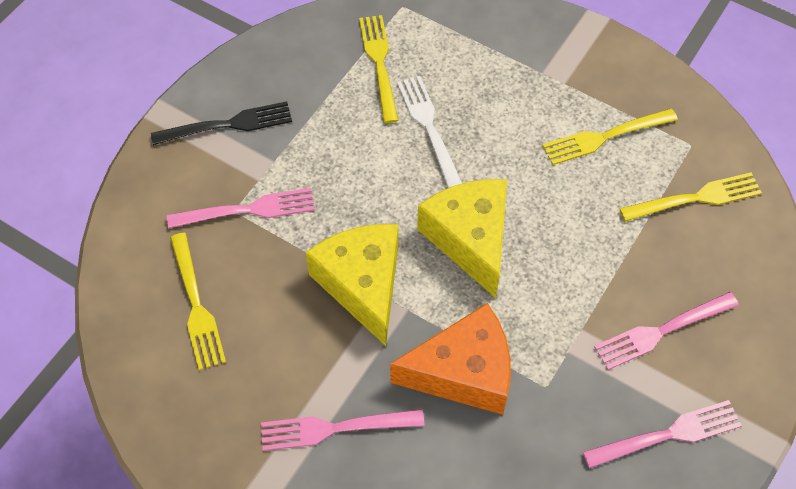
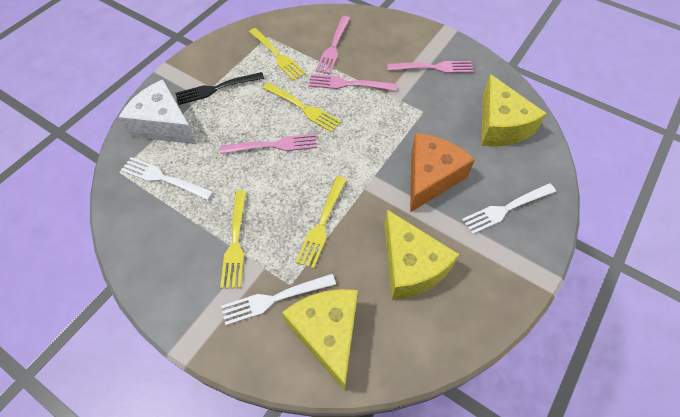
white cheese: none = 0 -> [119,79,197,144] = 1
white fork: [397,76,462,188] = 1 -> [121,157,213,200] [221,274,336,325] [462,183,556,234] = 3
yellow cheese: [306,224,398,346] [417,179,507,298] = 2 -> [282,289,358,391] [384,210,459,300] [481,74,547,147] = 3

